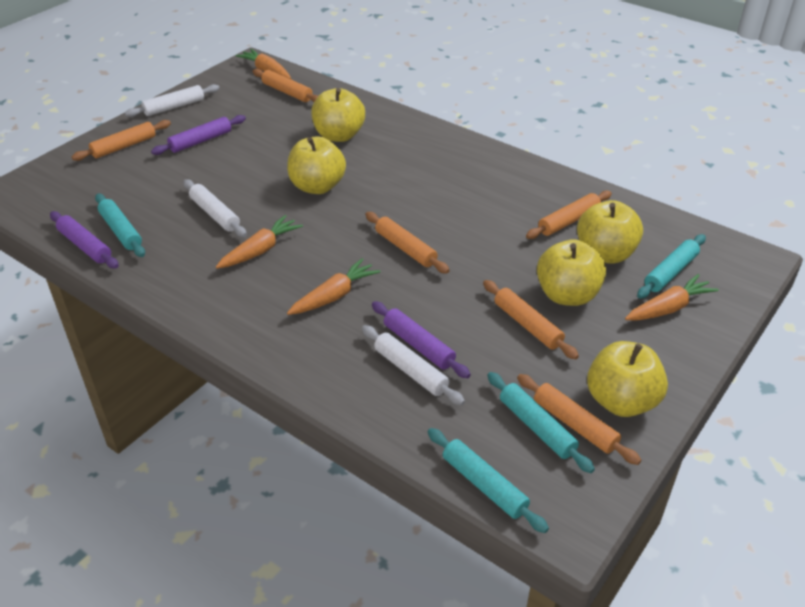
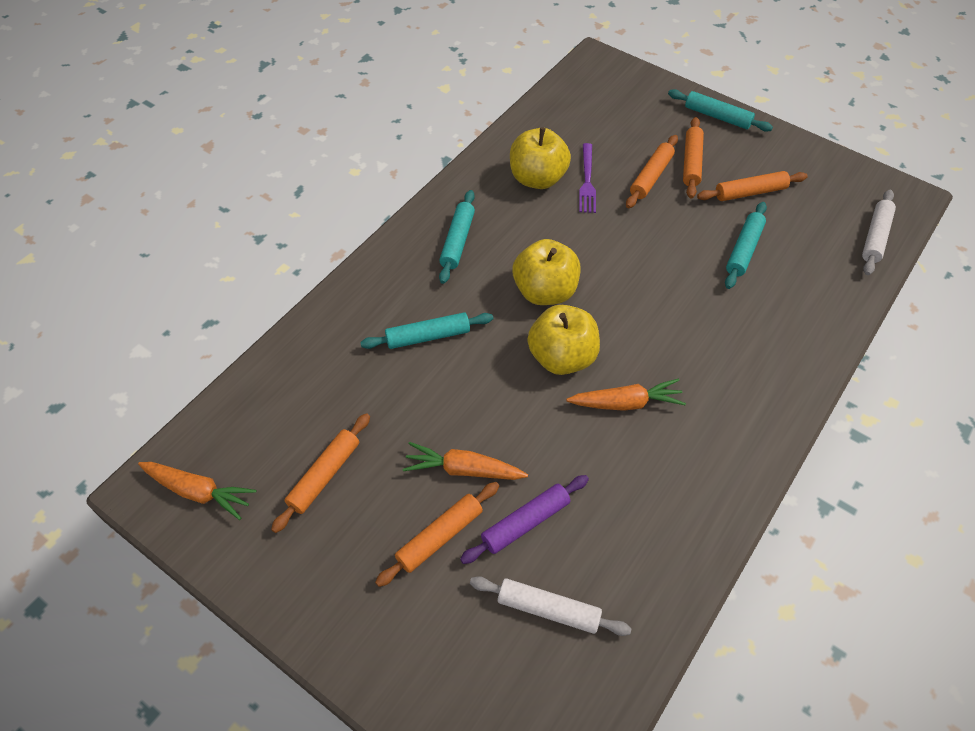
orange carrot: [216,215,303,269] [235,49,291,79] [287,258,381,315] [625,274,719,320] = 4 -> [138,462,256,520] [403,442,528,480] [566,378,686,411] = 3
orange rolling pin: [72,120,171,161] [252,69,318,102] [365,212,450,274] [483,280,579,359] [517,374,642,465] [526,191,612,239] = 6 -> [271,413,370,533] [375,482,499,587] [626,135,678,208] [683,117,704,198] [697,171,808,201] = 5
purple fork: none = 0 -> [579,143,596,213] = 1
purple rolling pin: [50,211,119,268] [151,115,246,155] [372,301,471,378] = 3 -> [460,475,589,564] = 1
white rolling pin: [125,84,219,117] [183,179,247,237] [362,325,465,405] = 3 -> [470,576,632,636] [862,190,896,275] = 2
yellow apple: [287,136,346,194] [311,88,365,142] [537,239,606,306] [577,200,643,264] [587,341,668,417] = 5 -> [510,127,571,189] [513,239,580,305] [528,305,600,375] = 3

